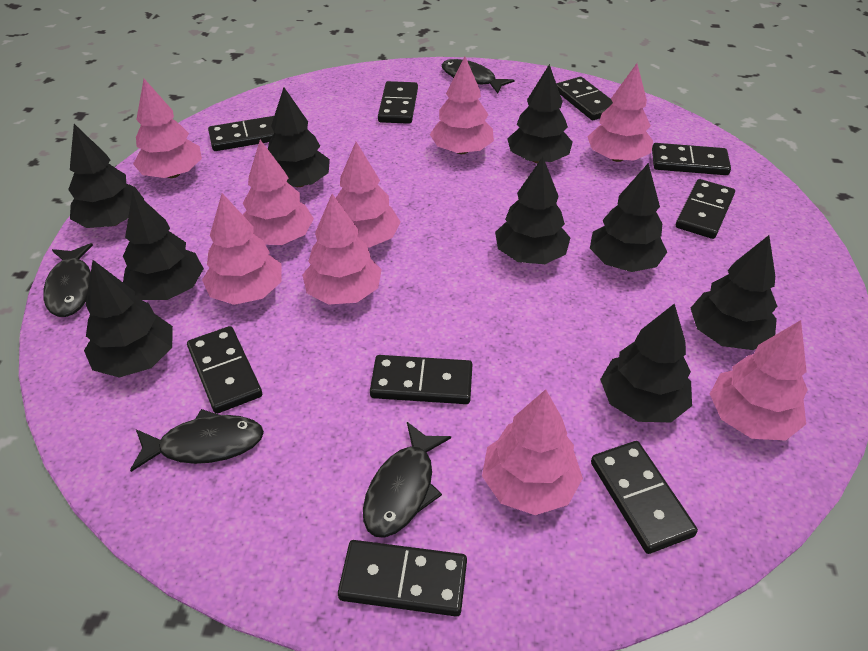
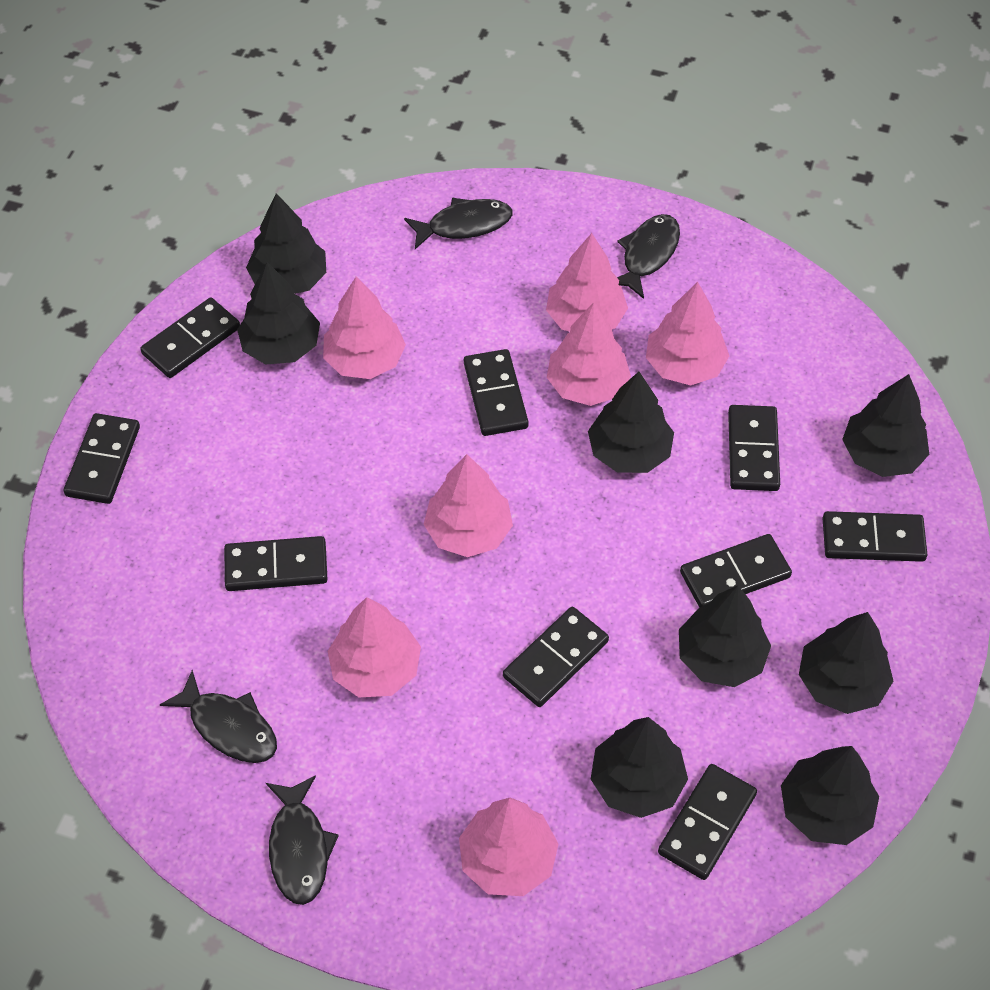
black tree: [68,124,144,228] [84,260,173,377] [123,191,204,300] [268,87,330,187] [495,157,570,264] [507,64,573,163] [590,163,667,272] [600,303,692,422] [691,235,777,350] = 9 -> [237,262,320,365] [246,193,326,294] [588,372,674,473] [591,717,688,818] [679,586,771,687] [781,746,879,845] [799,612,893,714] [842,374,929,477] = 8
pink tree: [133,79,202,178] [202,193,282,305] [243,140,314,245] [302,194,382,305] [336,142,401,247] [430,57,494,154] [482,389,583,515] [588,63,653,162] [710,320,808,441] = 9 -> [323,276,406,379] [328,597,421,697] [424,454,513,557] [459,797,558,896] [546,233,628,332] [547,302,631,406] [646,282,729,385] = 7

